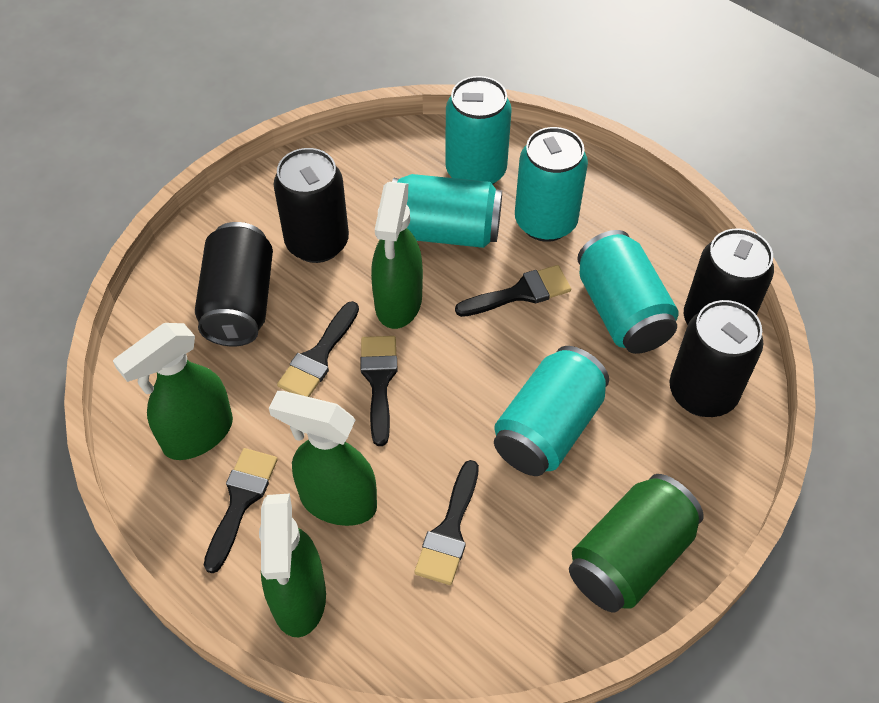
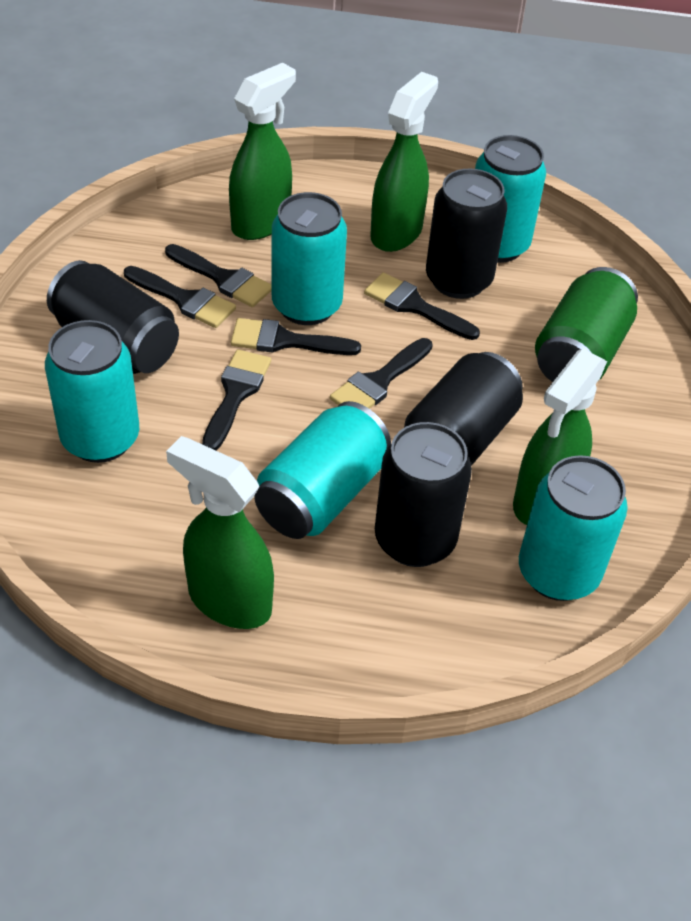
black brush: [204,448,278,573] [277,301,359,397] [360,336,398,446] [414,460,479,585] [455,265,571,317] = 5 -> [124,266,236,328] [165,244,272,307] [202,349,271,451] [231,318,361,355] [330,338,433,409] [364,273,480,340] = 6

